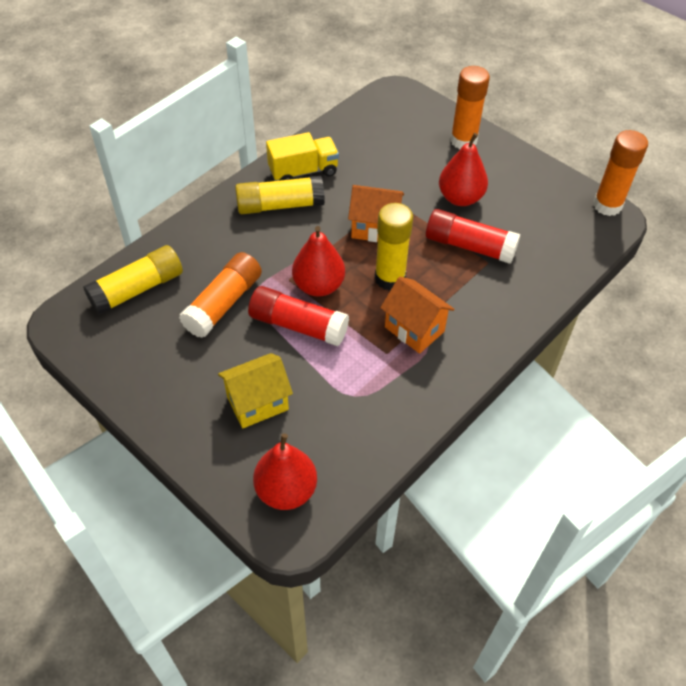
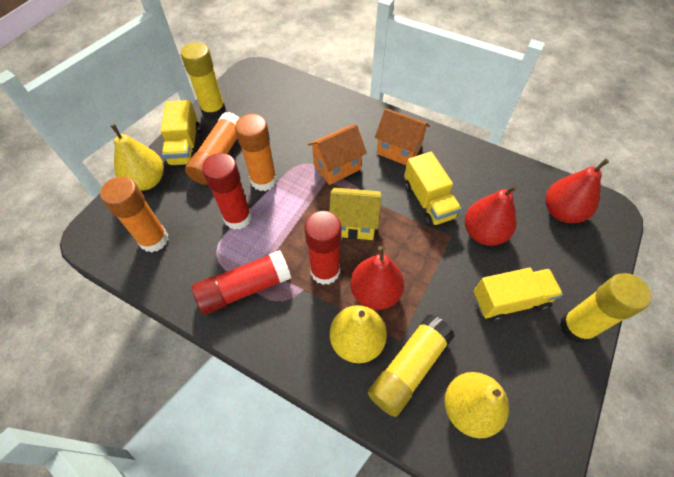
red glue stick: [248,286,349,346] [426,209,521,264] = 2 -> [192,250,291,314] [202,153,252,230] [304,211,342,285] = 3
yellow pear: none = 0 -> [111,124,164,191] [330,305,387,363] [444,372,509,438] = 3
yellow truck: [266,132,339,181] = 1 -> [160,100,201,166] [404,152,461,227] [474,268,563,322] = 3

